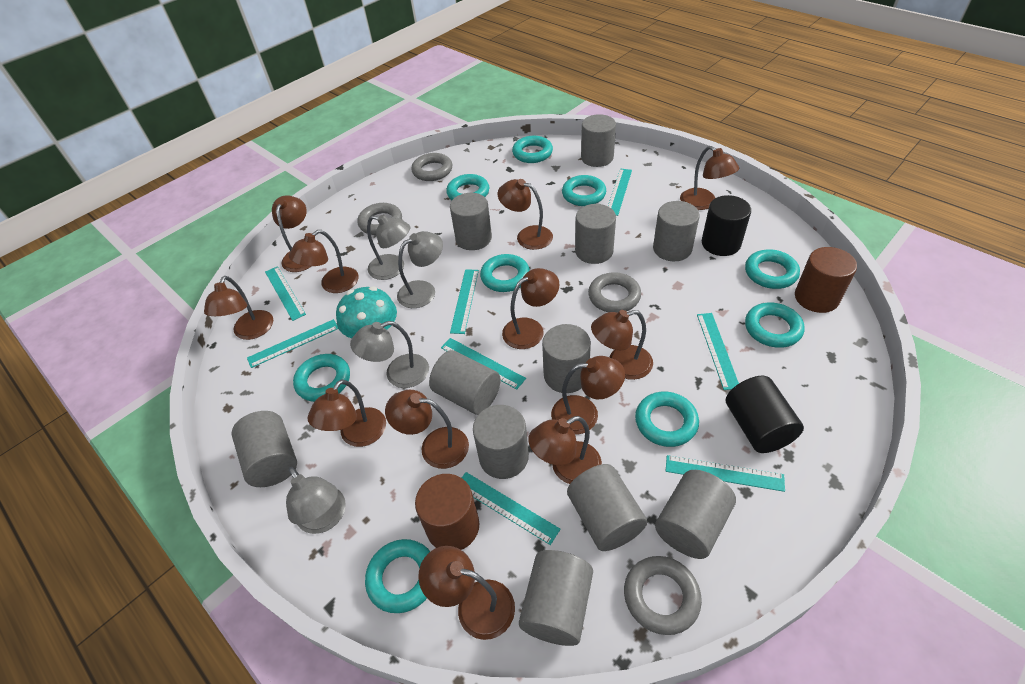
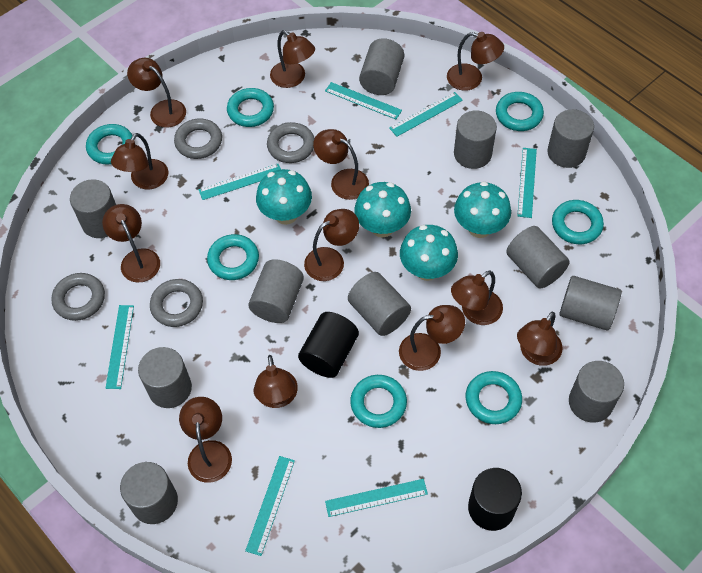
brown cylinder: [415,474,479,550] [795,247,857,313] = 2 -> none = 0
grey lamp: [286,467,346,534] [350,321,429,388] [367,214,410,280] [397,231,443,308] = 4 -> none = 0
turquoise mushroom: [336,286,397,338] = 1 -> [256,169,312,225] [354,182,411,237] [400,225,458,281] [454,181,511,238] = 4
turquoise ring: [293,354,350,402] [365,539,430,613] [446,174,489,200] [480,254,530,292] [512,136,553,163] [562,175,606,206] [635,392,699,447] [745,249,800,289] [745,303,805,348] = 9 -> [86,124,133,165] [207,234,259,280] [227,88,274,127] [350,375,407,428] [466,371,522,424] [496,92,544,131] [552,200,604,244] = 7
turquoise ruler: [247,319,338,368] [265,266,306,321] [441,338,526,389] [450,269,479,334] [462,472,561,545] [608,168,632,216] [666,455,785,492] [697,313,739,390] = 8 -> [105,305,134,389] [198,164,281,200] [245,456,295,556] [325,82,402,119] [325,479,428,517] [389,92,463,137] [517,148,537,218] = 7

